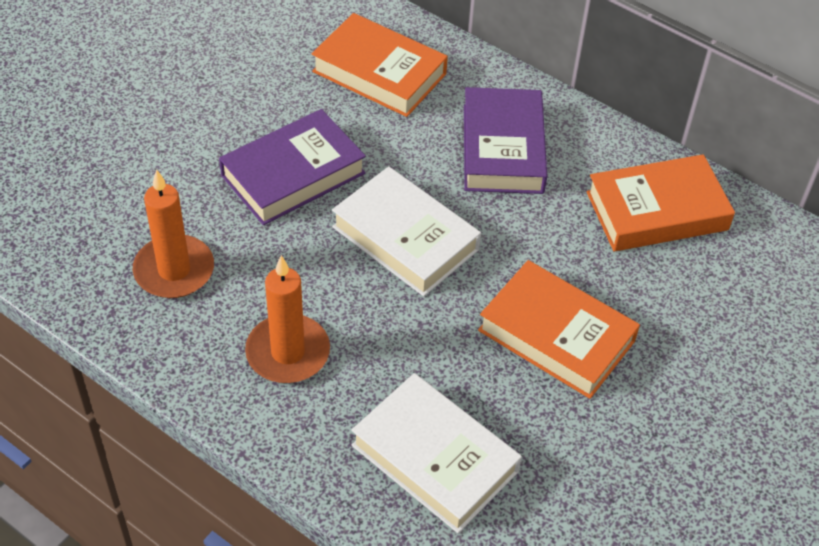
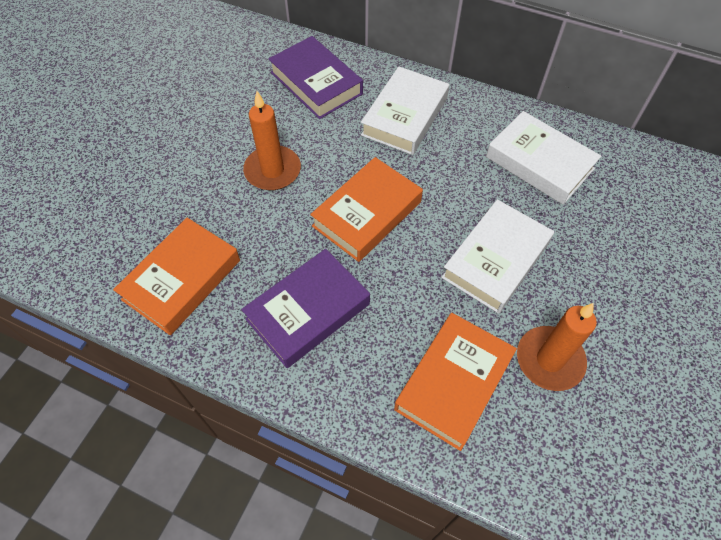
white book: [332,166,481,297] [351,373,522,533] = 2 -> [361,66,449,155] [441,199,554,314] [486,111,601,205] = 3

